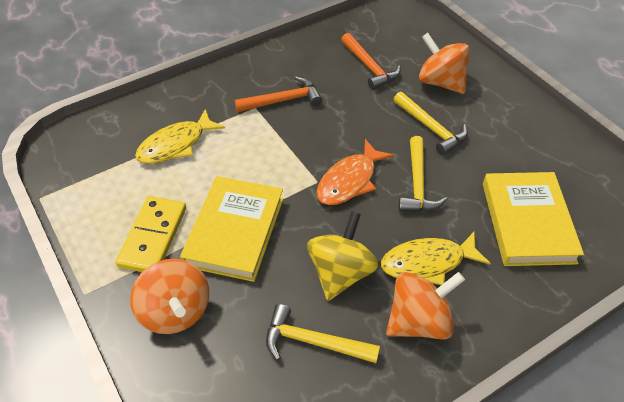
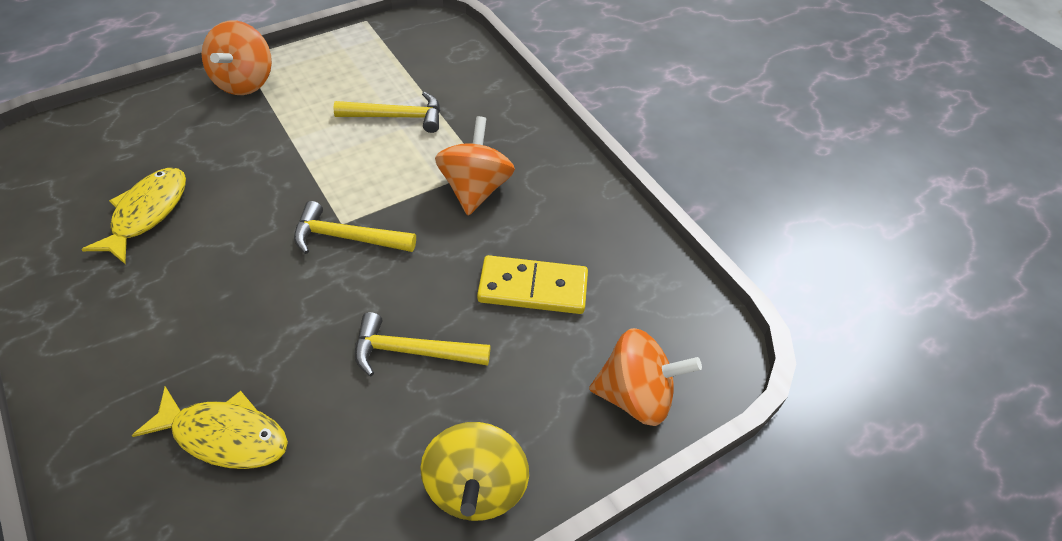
orange fish: [316,139,394,205] = 1 -> none = 0
orange hammer: [235,76,322,112] [341,33,400,90] = 2 -> none = 0
yellow book: [180,176,283,282] [483,172,584,266] = 2 -> none = 0

